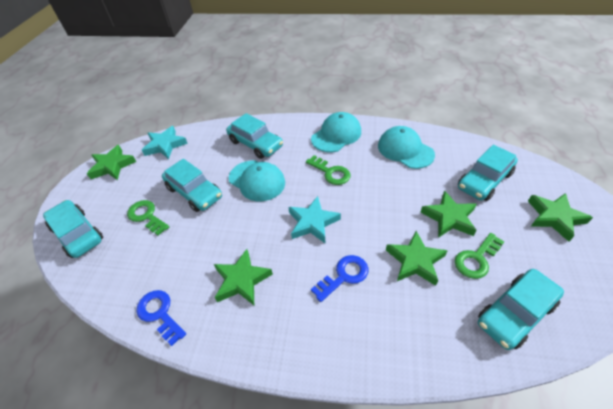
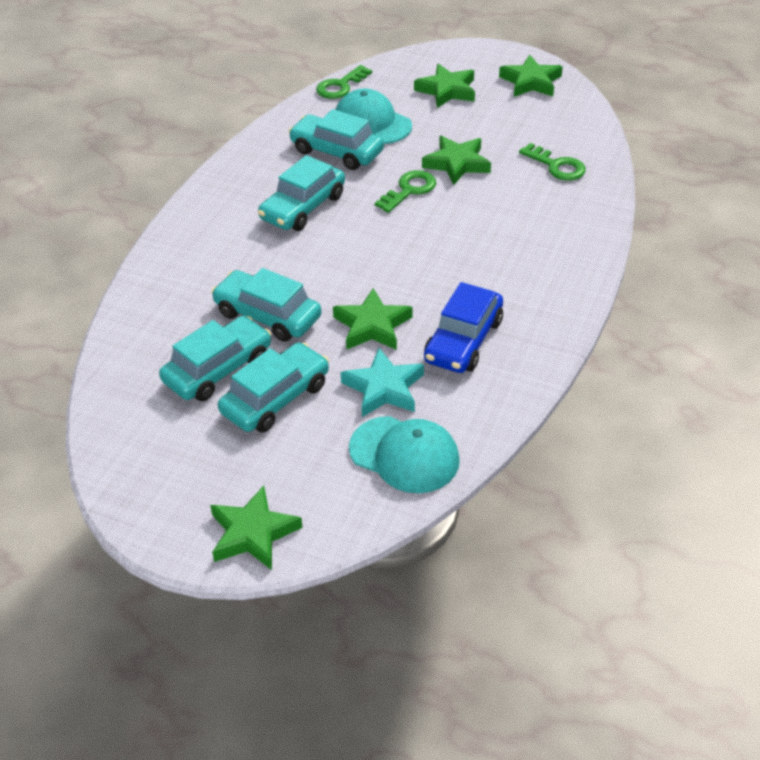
blue car: none = 0 -> [424,282,503,373] = 1
blue key: [136,290,186,346] [311,255,368,302] = 2 -> none = 0
turquoise cap: [229,161,285,201] [311,112,361,152] [378,126,435,169] = 3 -> [335,89,412,144] [349,416,460,493] = 2
turquoise star: [142,126,188,159] [288,196,341,243] = 2 -> [341,348,424,417] = 1

